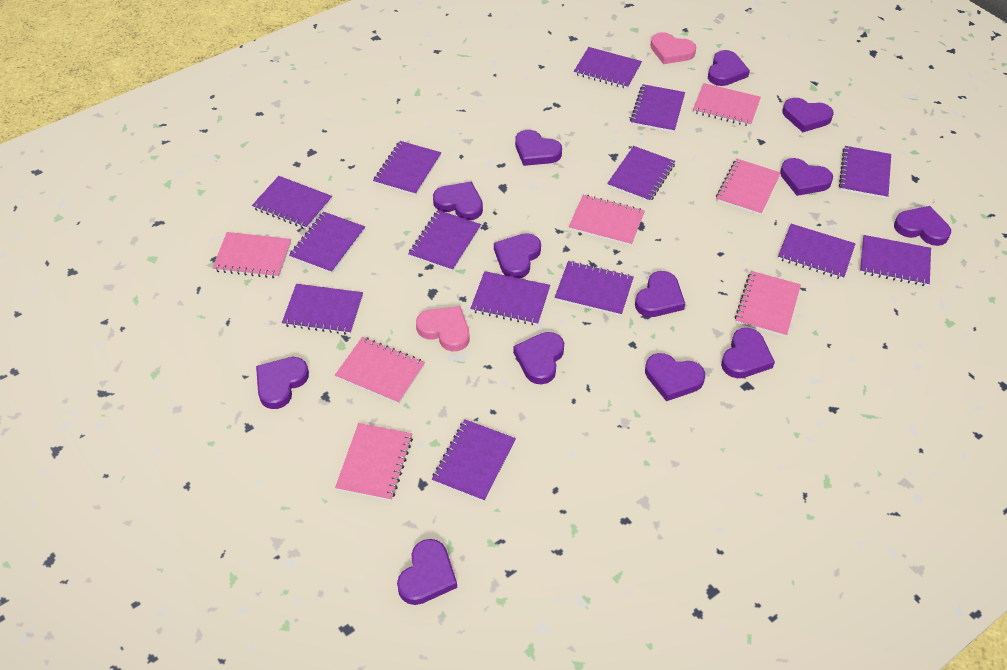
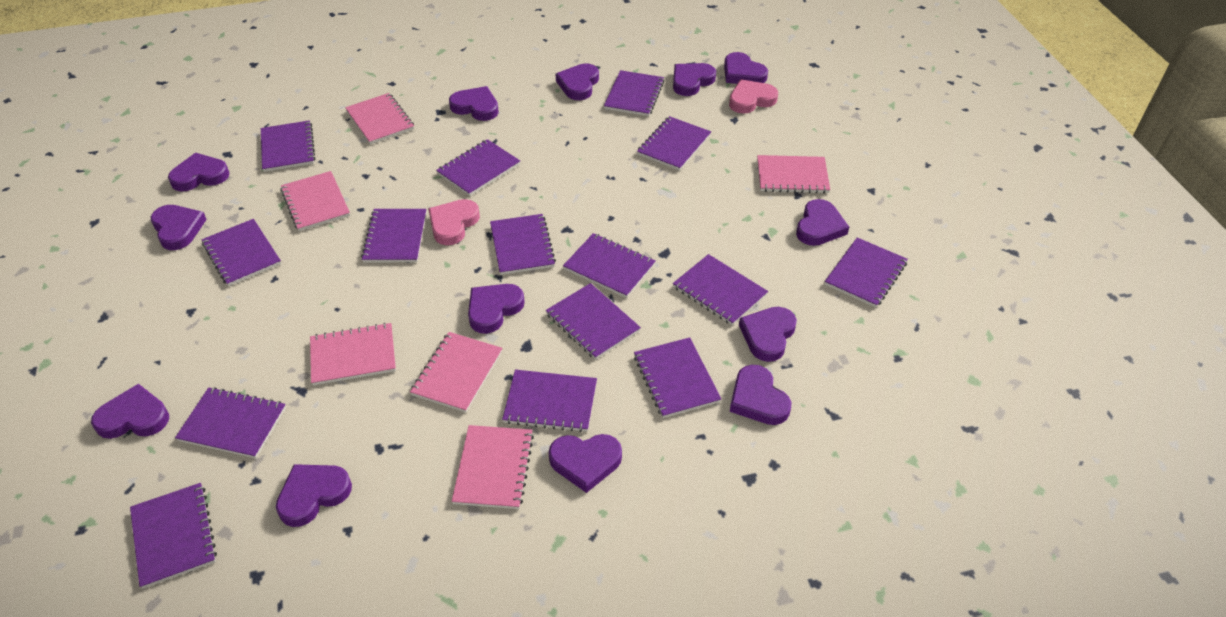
pink notebook: [212,232,291,278] [335,337,425,404] [335,423,413,501] [569,195,645,246] [693,83,761,126] [716,159,781,216] [735,271,801,337] = 7 -> [280,171,350,231] [310,323,396,385] [345,93,414,144] [410,332,502,412] [452,425,534,509] [757,155,830,193] = 6
purple notebook: [252,176,332,229] [282,284,363,335] [289,212,365,274] [373,141,441,196] [408,210,481,272] [432,419,516,502] [470,271,550,326] [555,261,634,316] [574,47,642,89] [607,146,675,202] [630,84,685,133] [778,224,856,280] [839,146,891,199] [860,235,931,286] = 14 -> [130,483,217,589] [175,387,286,458] [202,219,281,286] [261,120,315,172] [361,209,427,263] [436,139,520,196] [490,214,556,275] [502,370,597,432] [546,283,641,360] [563,233,656,298] [604,70,664,116] [634,337,721,418] [637,116,711,171] [673,254,768,325] [825,237,908,308] = 15

